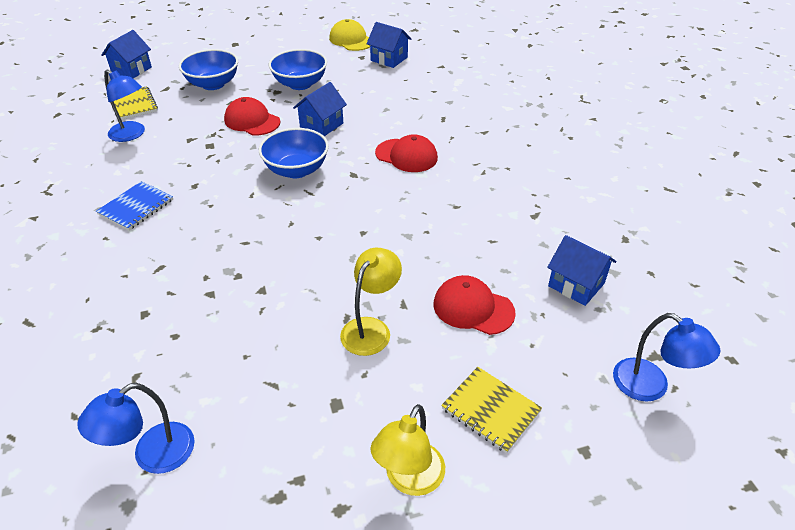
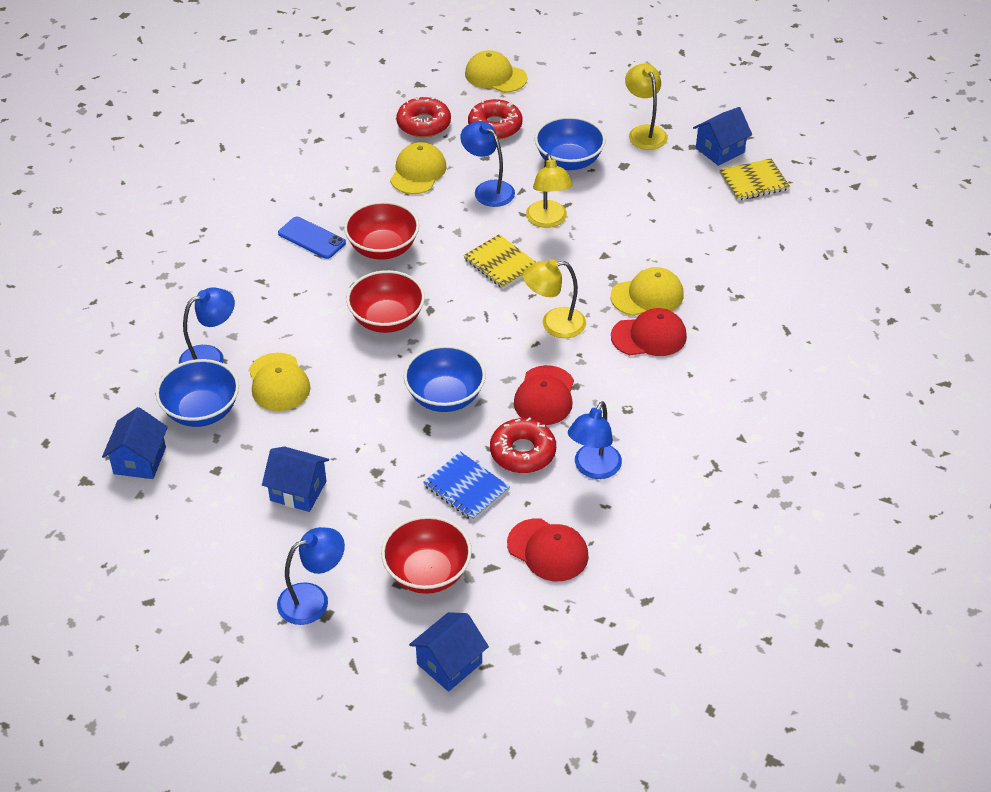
blue lamp: [77,383,195,474] [104,69,145,142] [613,313,720,402] = 3 -> [179,287,235,364] [277,527,345,625] [460,121,515,207] [568,401,622,479] = 4
blue phone: none = 0 -> [278,217,346,259] = 1
red bowl: none = 0 -> [344,201,419,260] [346,270,425,333] [381,516,472,594] = 3
red donut: none = 0 -> [396,96,451,138] [468,99,523,140] [490,418,556,473] = 3
yellow cap: [329,19,370,51] = 1 -> [249,353,311,411] [390,142,447,194] [465,50,527,93] [610,267,684,316] = 4
yellow lamp: [340,248,402,356] [370,404,445,496] = 2 -> [523,259,586,338] [526,154,573,228] [625,64,668,150] = 3

